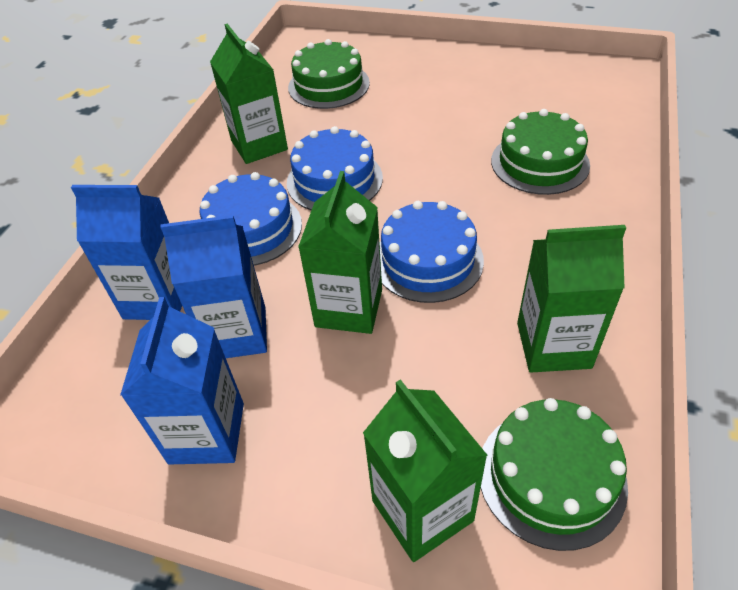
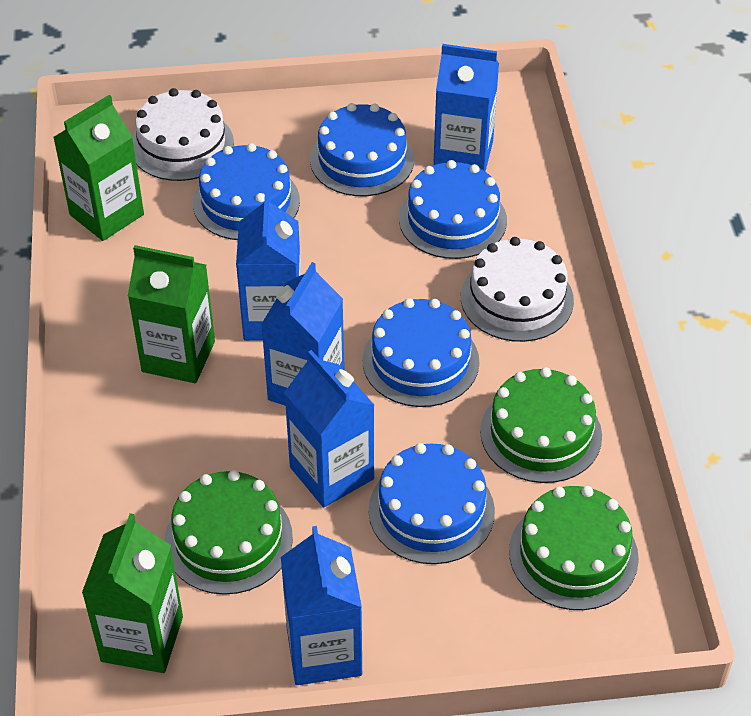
blue cake: [199,172,302,266] [287,126,383,210] [379,201,484,303] = 3 -> [193,143,300,240] [310,103,414,196] [362,298,479,407] [369,443,495,564] [399,160,507,259] = 5
blue carton: [71,185,182,320] [120,297,244,464] [160,215,267,358] = 3 -> [236,193,301,341] [261,262,344,406] [281,526,362,685] [284,350,374,507] [433,44,499,172] = 5
green carton: [210,24,288,164] [298,171,382,334] [363,379,488,562] [517,225,626,373] = 4 -> [53,95,144,241] [82,513,183,673] [128,245,215,383] = 3
white cake: none = 0 -> [132,88,234,181] [461,237,574,342] = 2

